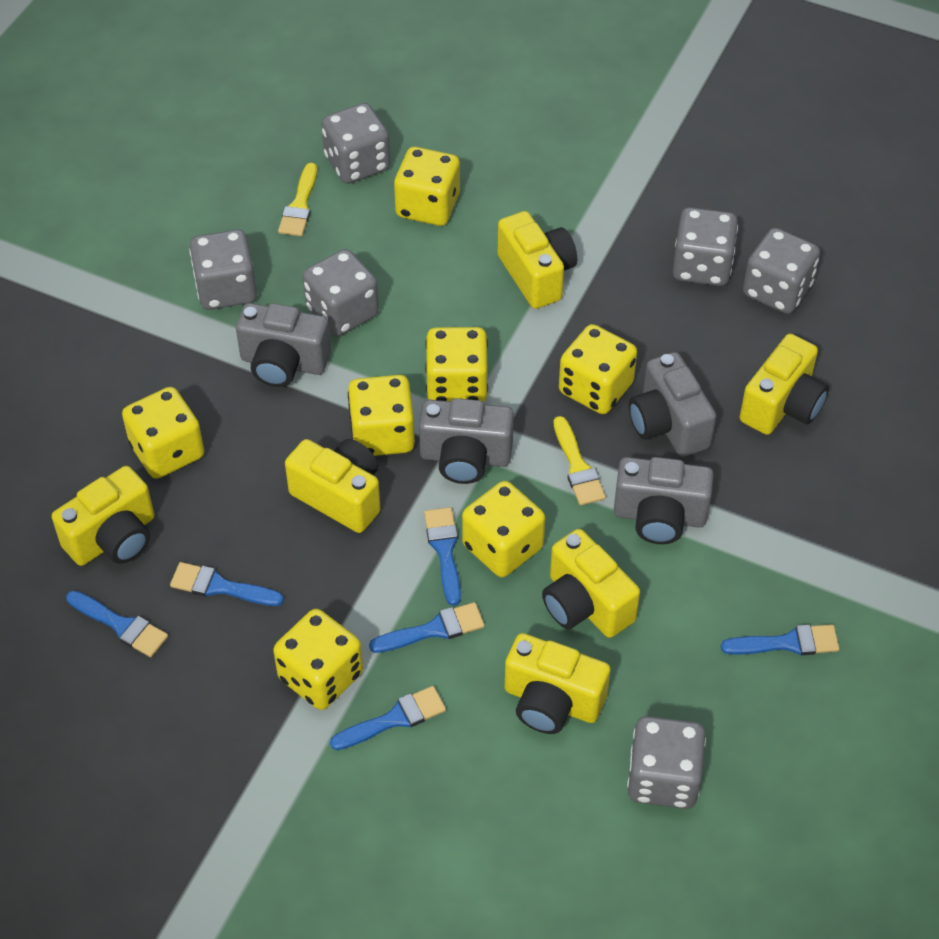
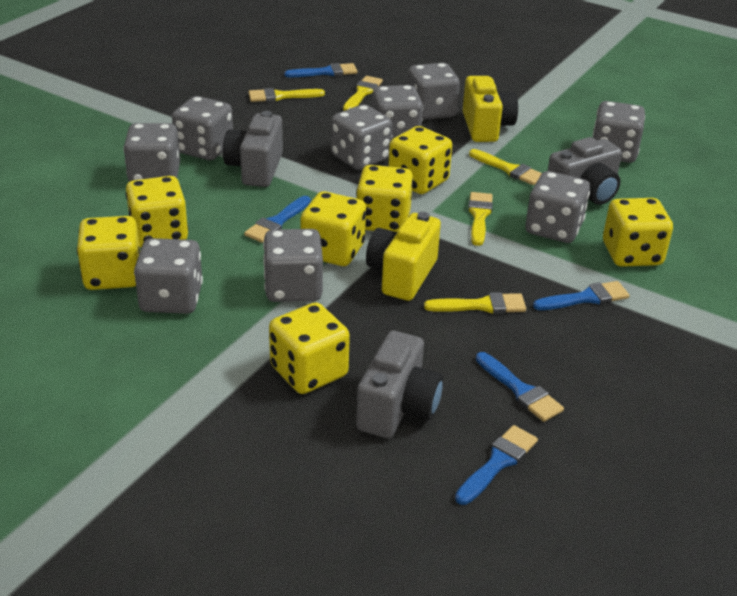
blue brush: [66,591,168,657] [170,562,284,606] [330,686,446,750] [369,602,485,653] [424,507,461,606] [721,624,839,655] = 6 -> [244,196,311,243] [284,63,358,77] [455,425,538,505] [476,352,564,422] [533,281,630,310] = 5
grey camera: [236,303,331,387] [419,398,514,484] [614,457,714,544] [629,352,716,457] = 4 -> [223,111,283,187] [356,331,444,438] [548,137,622,205] = 3
grey dice: [189,229,257,310] [302,249,379,337] [321,103,390,184] [627,716,706,809] [673,207,738,286] [743,228,820,314] = 6 -> [123,123,180,182] [134,238,203,314] [172,96,233,160] [263,229,323,302] [331,104,392,170] [372,85,423,139] [408,63,460,120] [525,171,590,243] [593,101,645,163] = 9
yellow brush: [278,163,317,236] [553,416,606,505] = 2 -> [249,88,325,102] [343,76,383,111] [424,292,526,314] [468,192,493,246] [469,149,542,185] = 5
yellow camera: [52,466,154,566] [285,439,380,533] [498,211,577,309] [505,633,611,734] [542,529,640,638] [740,334,829,435] = 6 -> [366,212,441,301] [463,76,518,142] = 2

